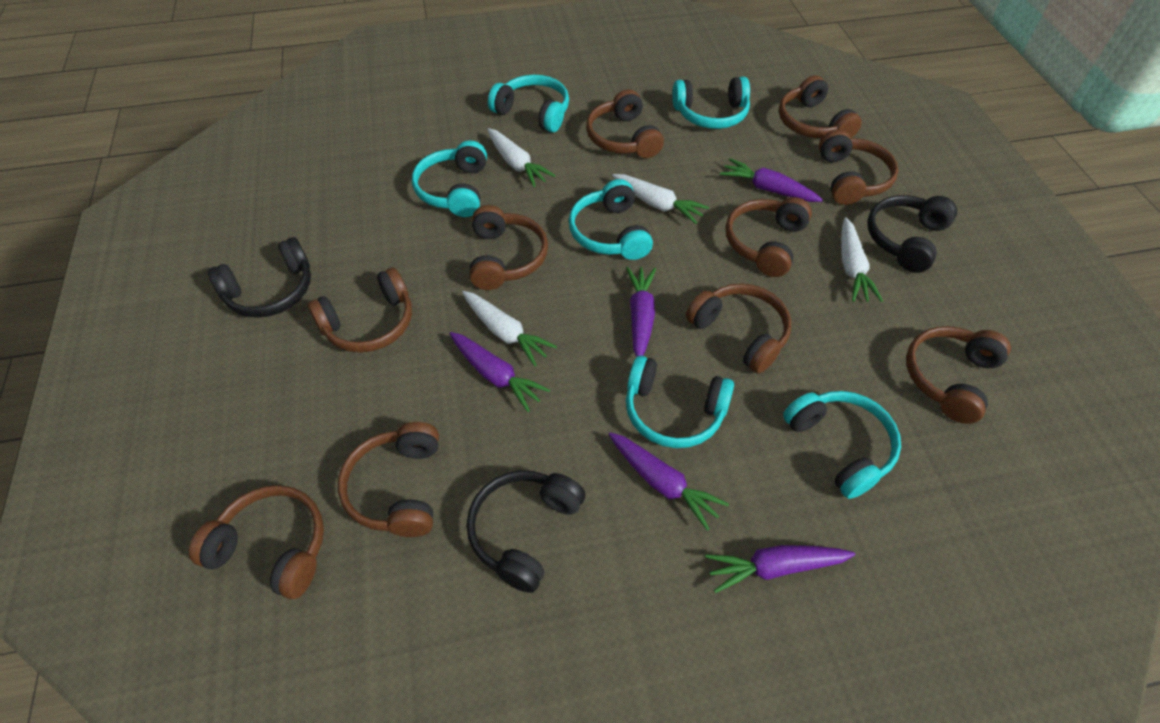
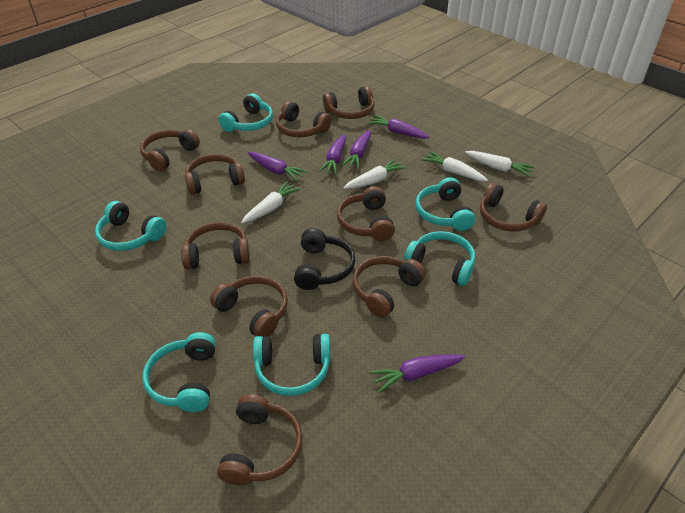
black headphones: [208,237,311,318] [467,470,585,593] [867,195,957,273] = 3 -> [294,228,355,290] = 1

